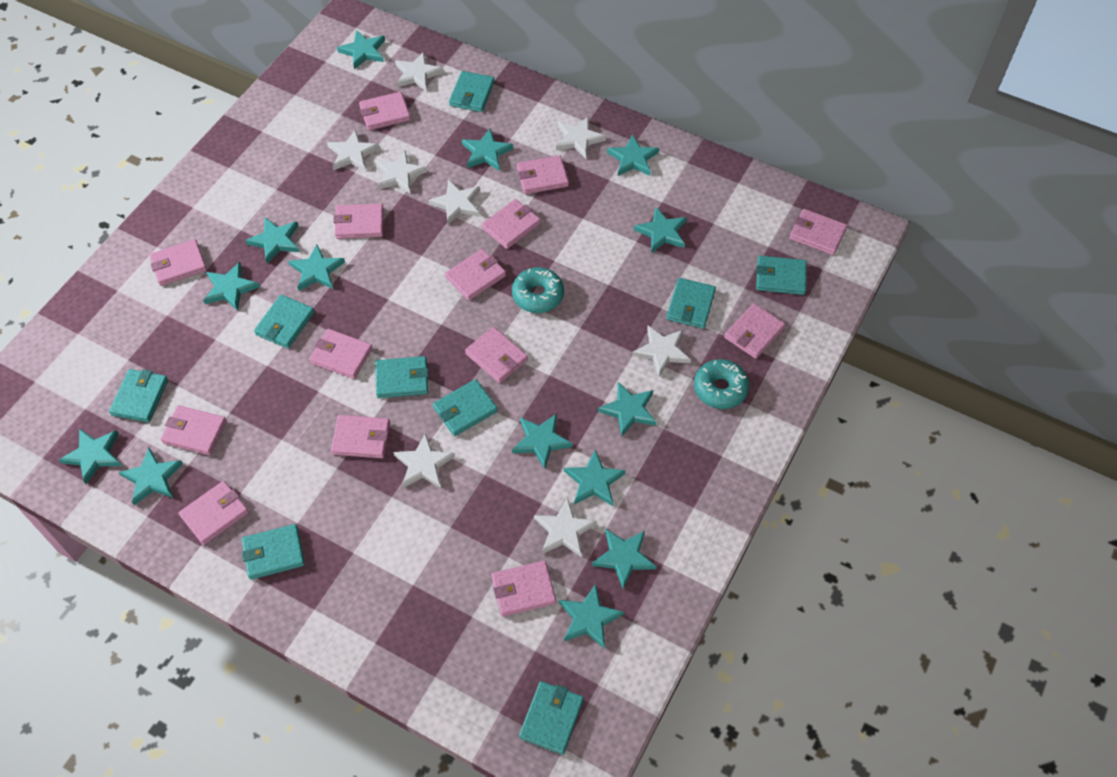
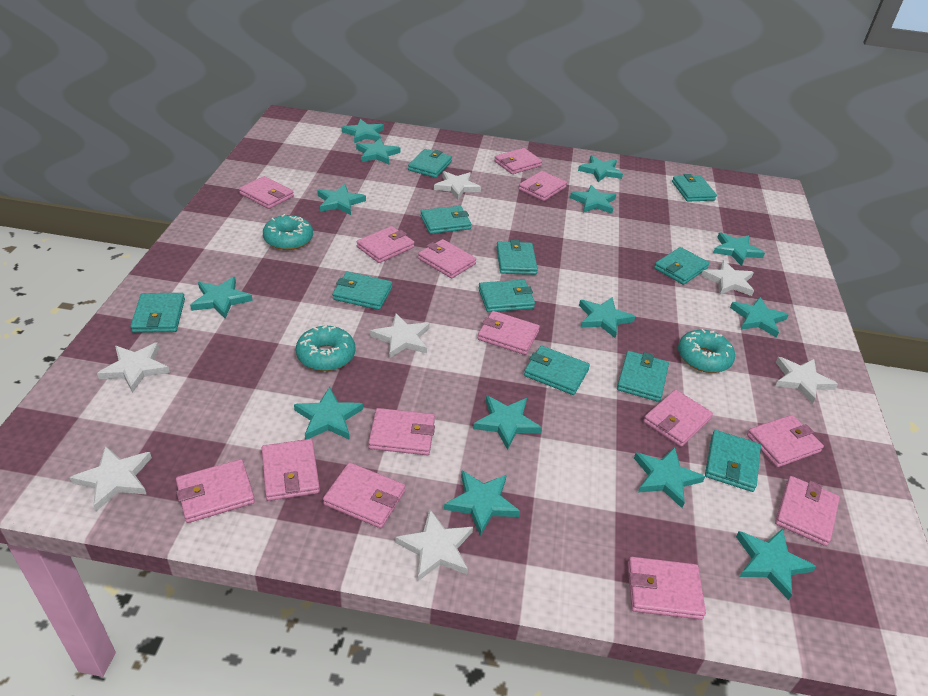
turquoise donut: [512,267,564,313] [694,359,749,409] = 2 -> [263,214,313,250] [296,325,355,371] [678,329,735,373] = 3
turquoise wallet: [109,369,168,423] [242,524,305,580] [254,295,314,348] [375,356,429,398] [433,379,498,436] [449,71,495,112] [519,681,584,755] [666,278,716,329] [756,256,807,295] = 9 -> [130,293,185,333] [332,272,392,310] [408,149,452,178] [420,206,471,234] [478,280,535,312] [496,240,538,275] [524,346,590,395] [617,351,669,402] [654,247,710,285] [672,174,717,202] [705,430,761,492] = 11
white star: [327,130,380,171] [375,150,427,193] [393,433,455,488] [395,52,444,92] [428,179,480,225] [534,498,597,558] [556,117,606,159] [632,326,691,376] = 8 -> [70,446,152,511] [97,342,170,393] [370,314,430,358] [395,509,473,581] [434,171,481,200] [701,260,754,296] [775,357,838,404] = 7

